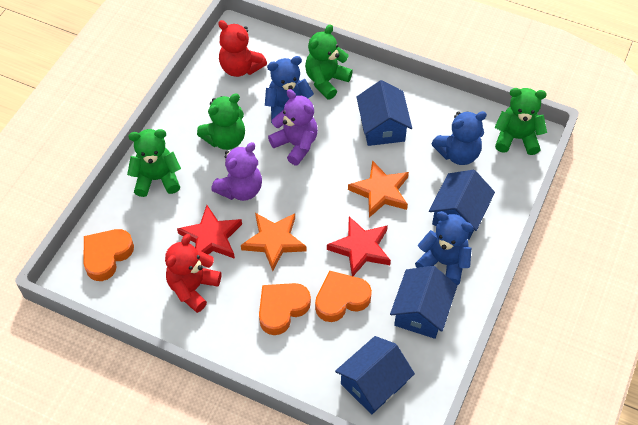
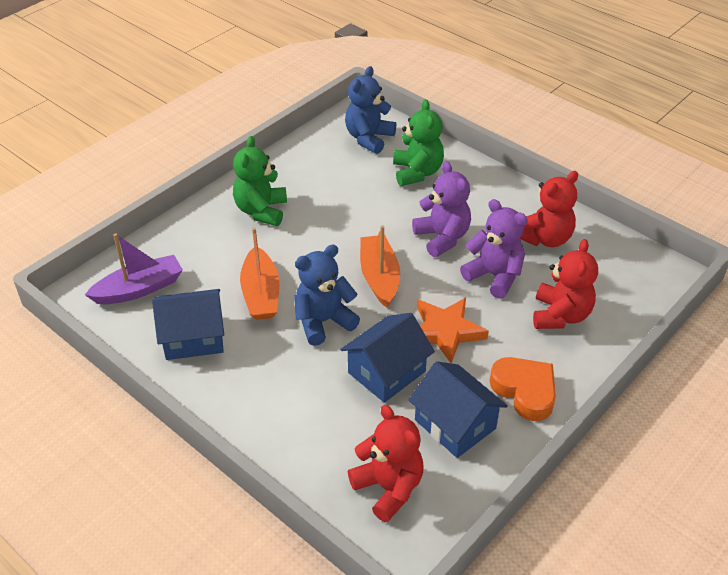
blue house: [335,336,415,414] [357,80,412,146] [390,266,457,339] [429,170,495,240] = 4 -> [152,289,224,360] [340,313,435,403] [408,361,508,458] = 3
blue teddy bear: [265,56,314,123] [415,211,474,285] [431,111,487,165] = 3 -> [294,244,360,346] [345,66,396,154] = 2
green teddy bear: [127,129,181,197] [197,93,245,150] [305,24,353,100] [494,88,547,155] = 4 -> [233,136,287,226] [393,99,444,186] = 2
orange boat: none = 0 -> [240,228,280,320] [360,225,400,308] = 2
orange heart: [83,229,134,281] [259,283,311,335] [315,271,372,322] = 3 -> [490,357,556,421] = 1
orange star: [241,213,306,271] [348,160,409,218] = 2 -> [417,298,489,364] = 1
purple boat: none = 0 -> [85,233,183,304] = 1
red star: [177,205,242,259] [327,216,391,276] = 2 -> none = 0
red teddy bear: [165,234,221,313] [218,20,267,77] = 2 -> [348,405,424,522] [520,171,578,247] [533,239,598,329] = 3

